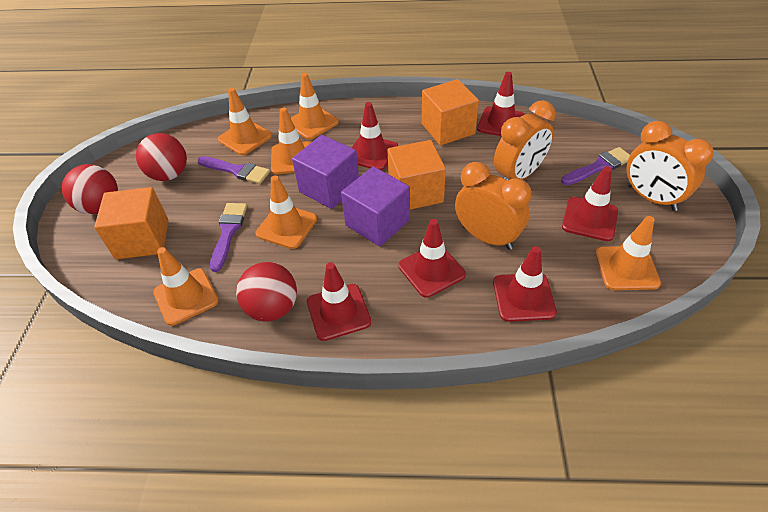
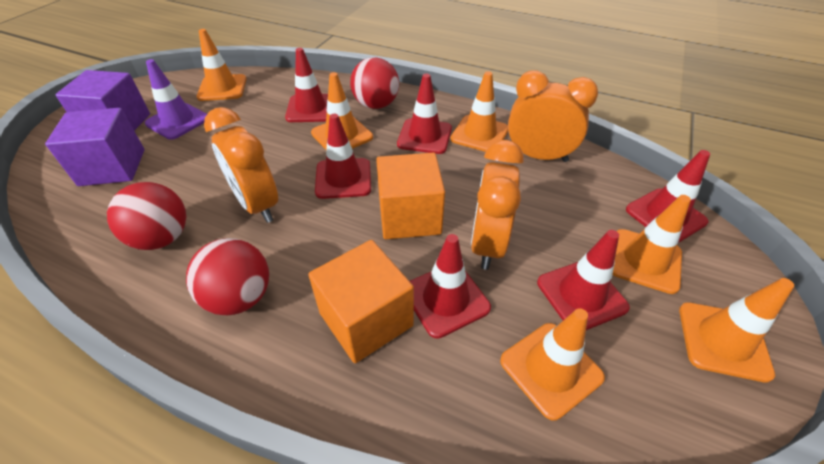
orange cube: [94,187,169,259] [388,140,446,210] [422,79,479,145] = 3 -> [308,240,414,363] [376,153,445,239] = 2
purple brush: [197,156,270,184] [210,203,247,272] [561,147,630,185] = 3 -> none = 0
purple traffic cone: none = 0 -> [145,59,207,140] = 1

